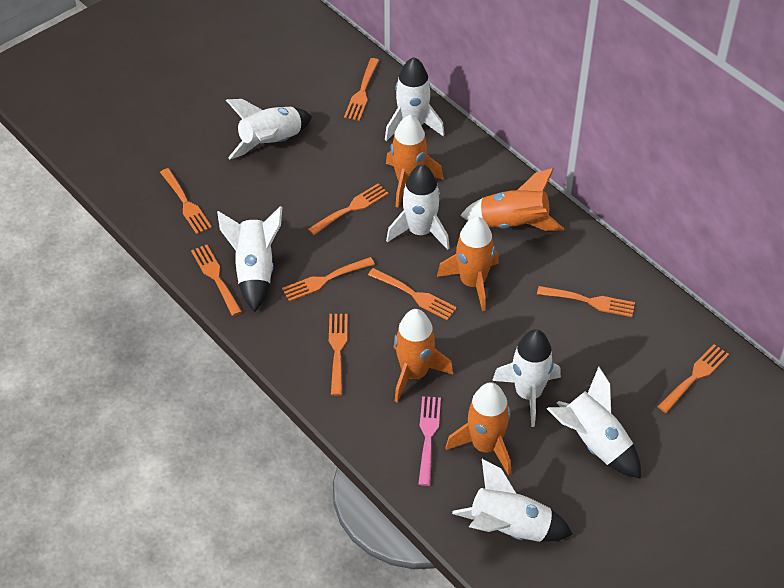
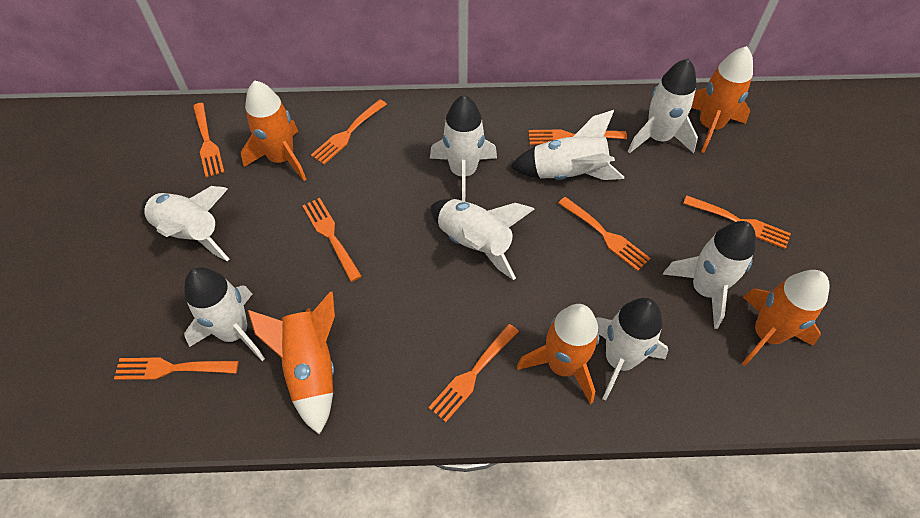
orange fork: [160,168,212,234] [191,245,242,316] [282,257,375,302] [308,184,389,235] [329,314,348,396] [344,58,379,121] [368,268,457,320] [537,286,635,317] [657,344,729,413] = 9 -> [114,358,238,380] [193,103,224,177] [302,198,362,282] [311,99,387,165] [428,324,519,422] [528,129,627,145] [558,197,650,271] [683,196,791,249] = 8
pink fork: [418,396,441,486] = 1 -> none = 0
white rocket: [217,206,282,312] [226,99,312,159] [385,57,445,141] [386,164,450,250] [452,459,573,542] [492,329,561,427] [547,367,641,479] = 7 -> [142,186,229,261] [184,267,265,361] [430,95,497,201] [431,199,534,280] [510,110,624,180] [596,298,668,401] [628,59,698,153] [663,221,756,329] = 8

